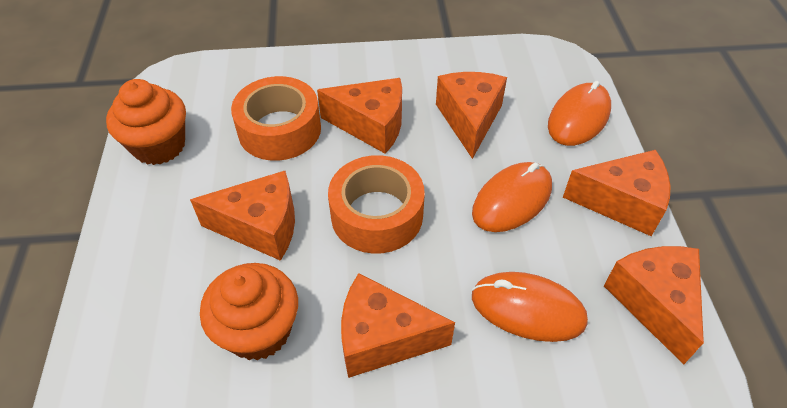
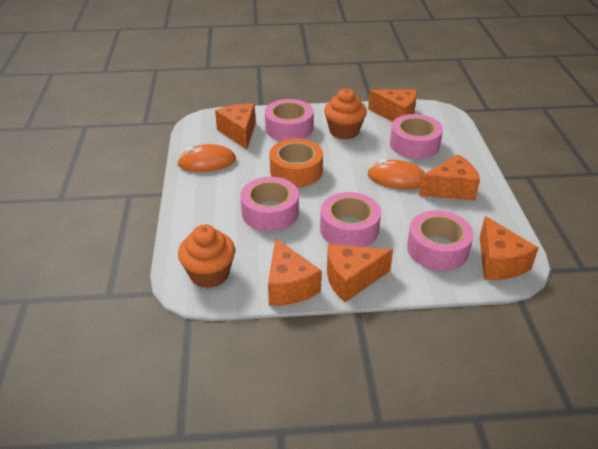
orange mouse: [472,162,552,232] [472,272,588,342] [548,81,611,146] = 3 -> [177,144,236,172] [368,160,425,189] = 2
orange tape: [231,76,321,161] [328,155,425,254] = 2 -> [270,139,323,187] = 1
pink tape: none = 0 -> [240,177,299,232] [265,99,313,141] [320,192,381,247] [390,114,443,159] [407,210,474,271] = 5

